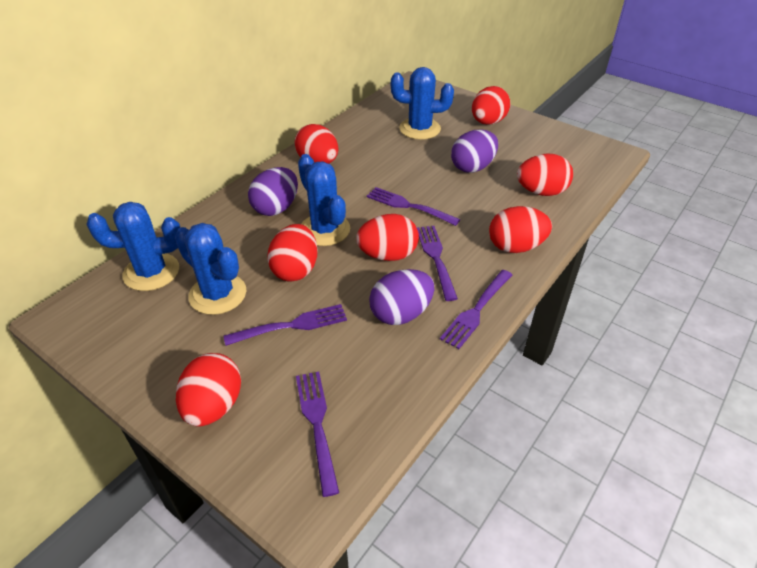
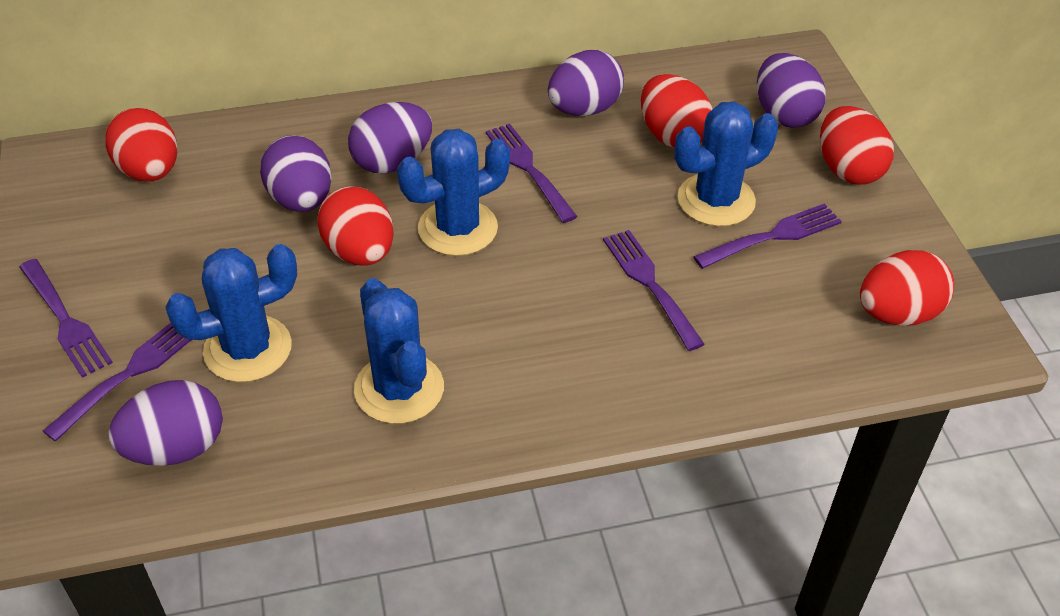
purple egg: [248,167,298,216] [369,269,434,325] [451,129,498,173] = 3 -> [108,380,223,466] [260,135,332,212] [348,102,432,173] [548,50,624,116] [757,53,826,128] = 5
red egg: [176,353,241,427] [267,224,318,282] [295,124,339,164] [356,214,419,261] [472,86,511,125] [489,206,552,253] [517,154,573,196] = 7 -> [105,108,177,181] [317,186,394,266] [641,74,712,148] [820,106,894,185] [860,250,954,326] = 5

